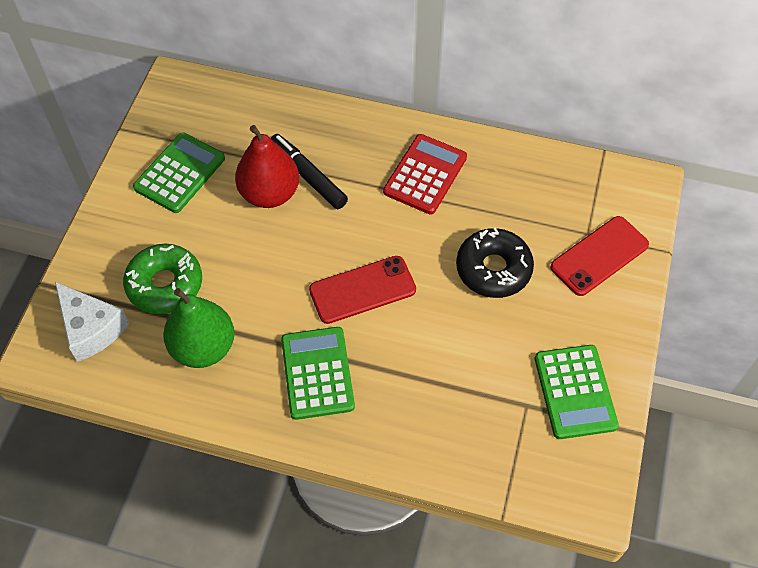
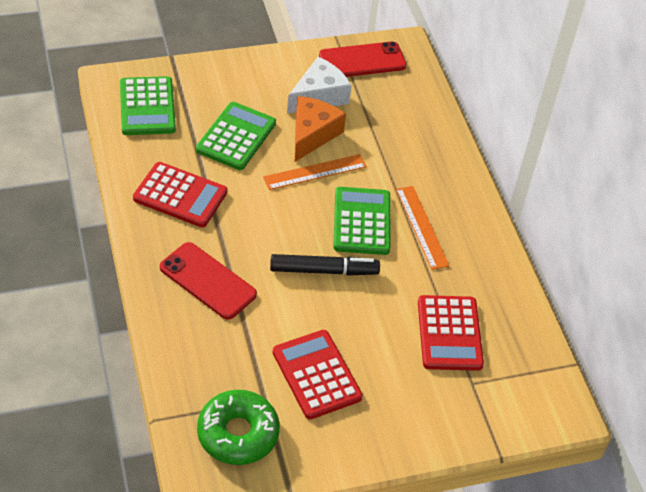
black donut: [456,227,534,298] = 1 -> none = 0
green pear: [163,288,235,368] = 1 -> none = 0
orange cheese: none = 0 -> [295,96,346,162] = 1
orange ruler: none = 0 -> [263,154,367,190] [396,186,449,270] = 2
red calculator: [383,134,467,215] = 1 -> [133,162,227,227] [272,330,363,419] [418,295,484,371] = 3
red pear: [235,125,299,208] = 1 -> none = 0

